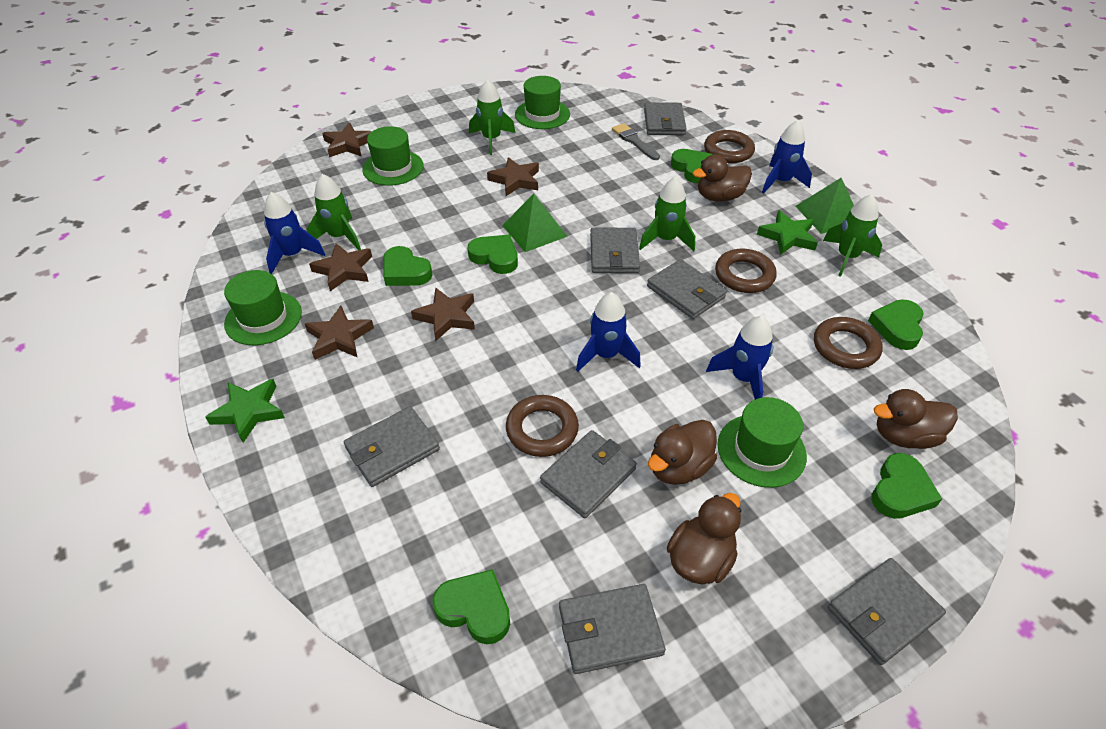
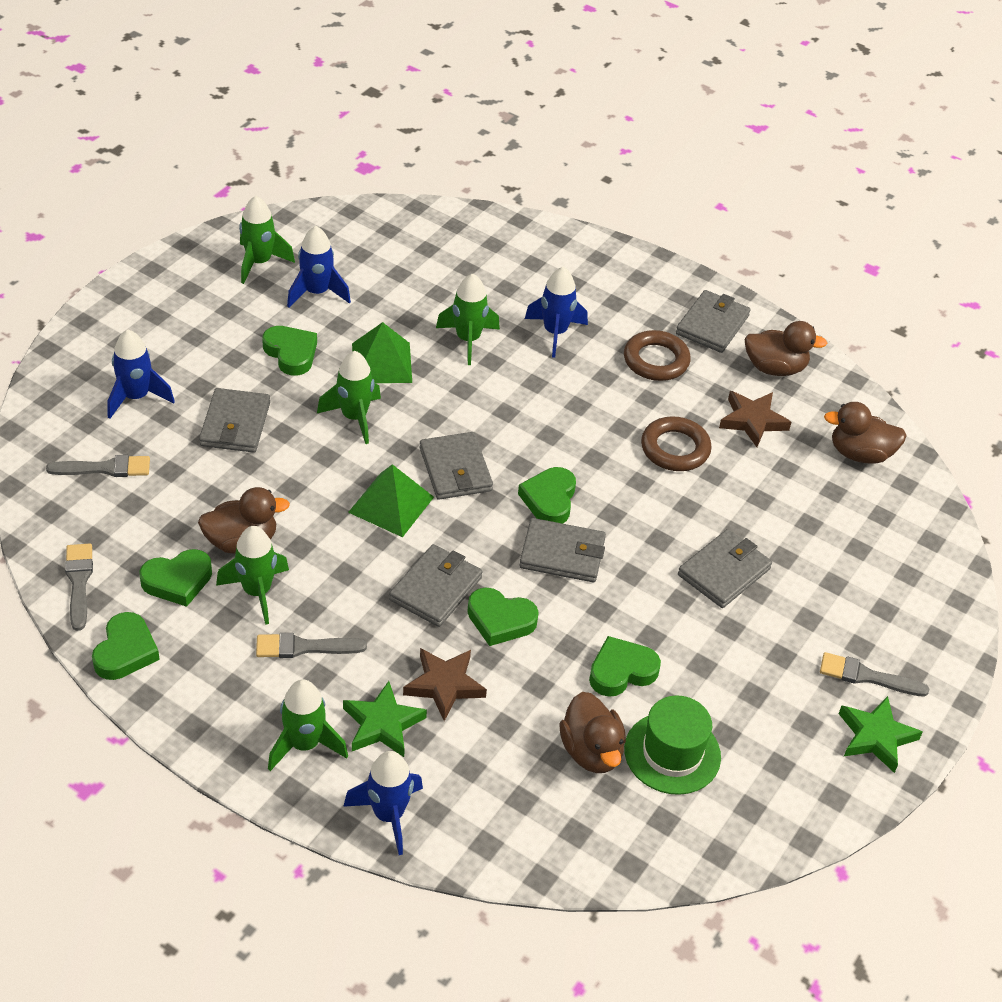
brown ring: [506,395,579,457] [704,130,755,163] [715,249,777,293] [814,317,883,369] = 4 -> [624,330,691,381] [641,416,712,471] = 2
brown star: [305,306,374,360] [309,243,372,291] [322,123,372,157] [411,288,475,341] [487,157,539,196] = 5 -> [403,648,487,721] [719,391,791,447] = 2
green hat: [224,270,302,345] [362,126,424,186] [515,76,570,129] [717,397,807,488] = 4 -> [624,696,721,795] = 1
green rocket: [307,174,361,250] [469,79,515,155] [639,177,695,251] [823,194,882,277] = 4 -> [216,526,289,625] [239,196,295,284] [268,679,348,771] [317,351,381,444] [436,273,500,365] = 5
grey brush: [612,123,660,160] = 1 -> [46,455,150,477] [65,543,93,631] [256,633,367,658] [820,652,929,697] = 4
grey wallet: [344,406,440,487] [540,430,637,518] [559,584,666,674] [590,227,640,273] [644,102,687,135] [647,259,727,319] [828,558,946,665] = 7 -> [199,388,270,453] [389,544,483,627] [420,432,493,500] [519,518,606,582] [676,290,751,353] [678,529,772,608] = 6

